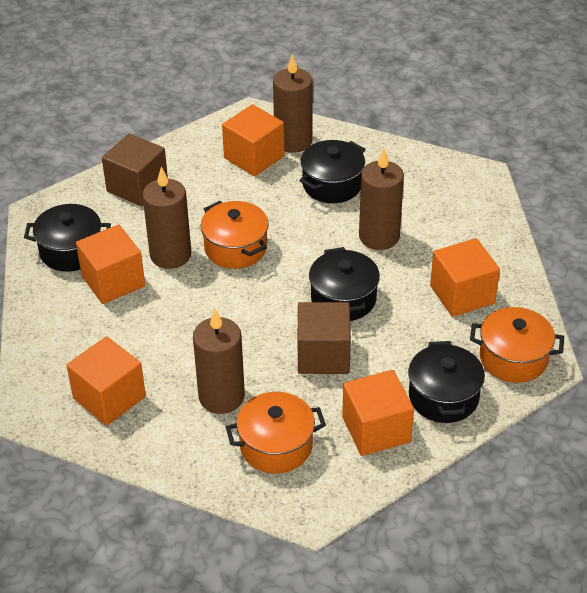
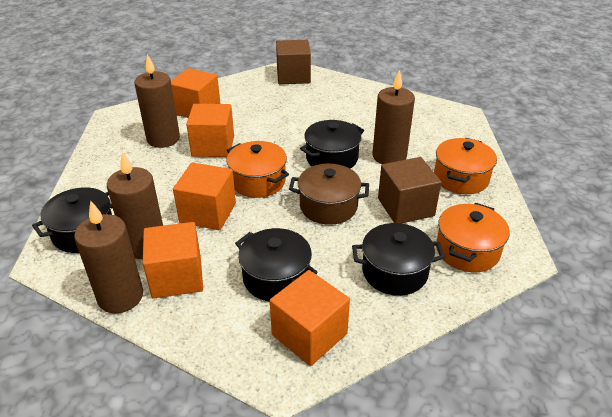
brown pot: none = 0 -> [289,164,369,225] = 1

